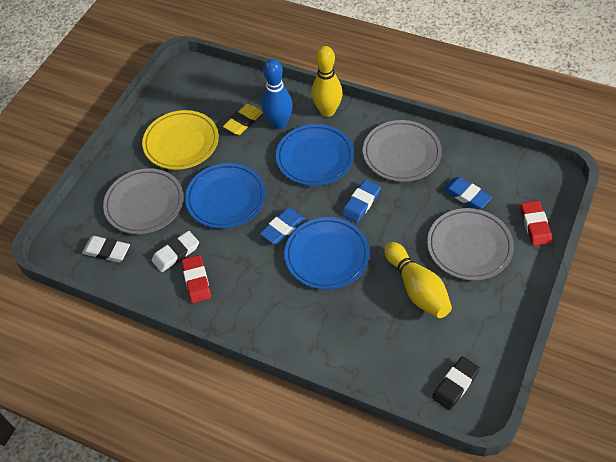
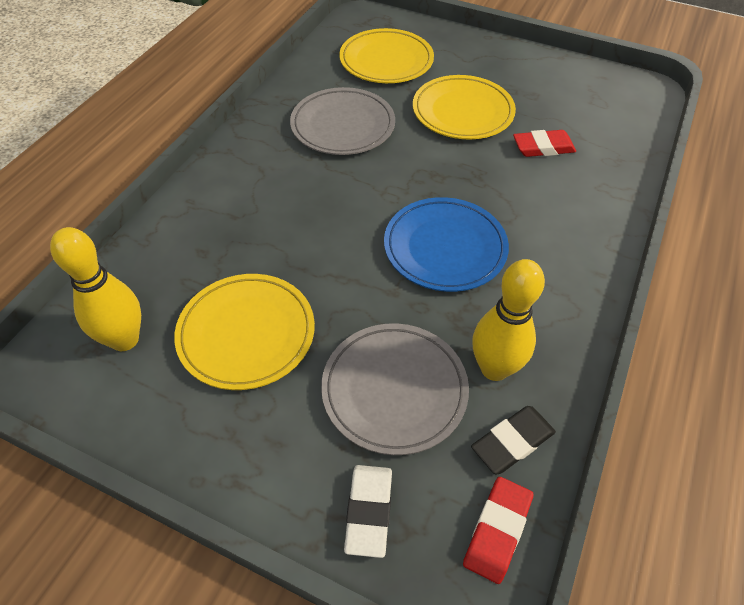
blue bowling pin: [261,59,293,129] = 1 -> none = 0
blue eraser: [260,208,305,244] [342,179,381,223] [443,177,492,209] = 3 -> none = 0
blue plate: [185,163,266,229] [276,124,354,186] [284,217,370,290] = 3 -> [384,197,509,292] = 1
grey plate: [103,168,184,234] [363,120,442,182] [427,208,514,280] = 3 -> [290,87,395,155] [321,323,469,455] = 2
white eraser: [82,236,130,262] [152,231,199,272] = 2 -> [344,465,392,558] = 1
yellow eraser: [223,104,263,135] = 1 -> none = 0
yellow plate: [142,110,219,170] = 1 -> [174,274,315,390] [339,28,434,83] [413,75,516,140] = 3

